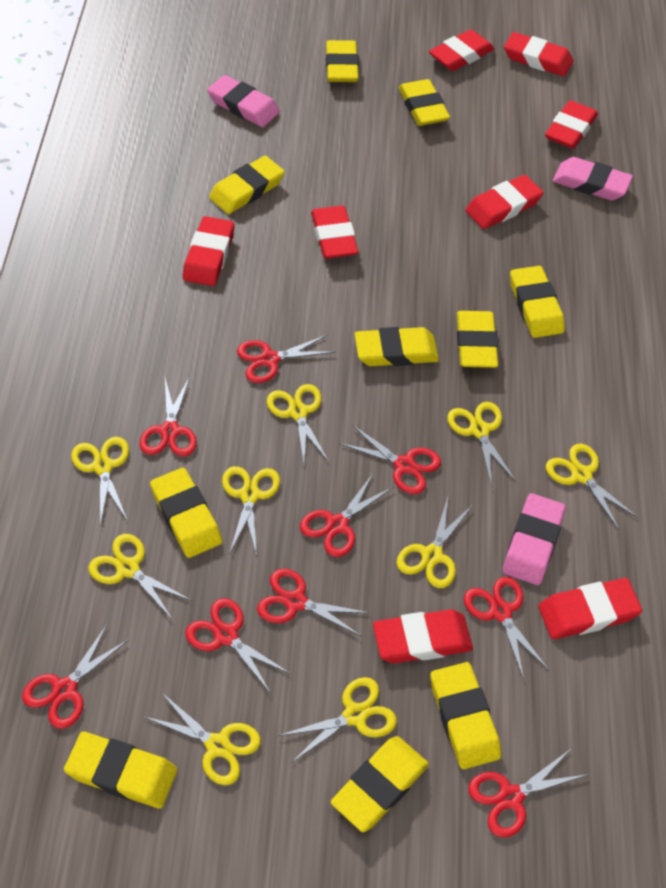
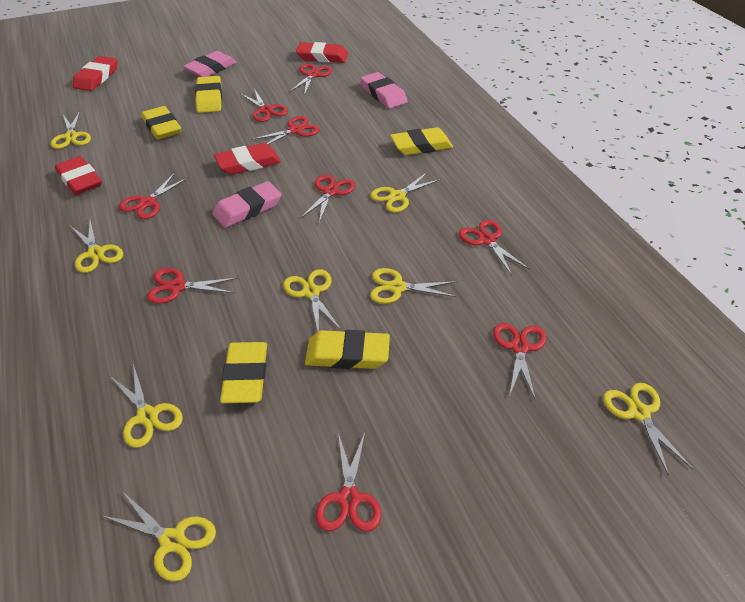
red eraser: [183,216,234,286] [311,206,359,259] [373,609,473,663] [429,30,494,71] [465,175,543,229] [504,32,573,76] [538,578,642,639] [545,100,598,149] = 8 -> [55,156,102,195] [72,56,118,91] [214,143,281,175] [296,42,348,63] = 4
yellow eraser: [64,731,177,809] [150,468,222,558] [209,156,285,214] [326,40,359,82] [331,736,429,832] [355,327,439,366] [398,79,450,126] [430,662,501,769] [457,311,498,368] [510,266,565,338] = 10 -> [141,106,181,139] [195,76,222,113] [220,342,267,403] [305,330,390,369] [390,127,453,155] = 5
yellow scissors: [71,437,129,526] [88,534,192,620] [145,692,261,785] [222,466,280,556] [267,384,329,464] [278,677,397,763] [396,497,472,588] [447,402,516,486] [546,443,639,530] = 9 -> [51,111,91,149] [70,219,123,273] [102,491,216,582] [110,364,183,448] [283,269,341,331] [370,172,441,213] [370,268,457,304] [603,383,693,476] = 8

